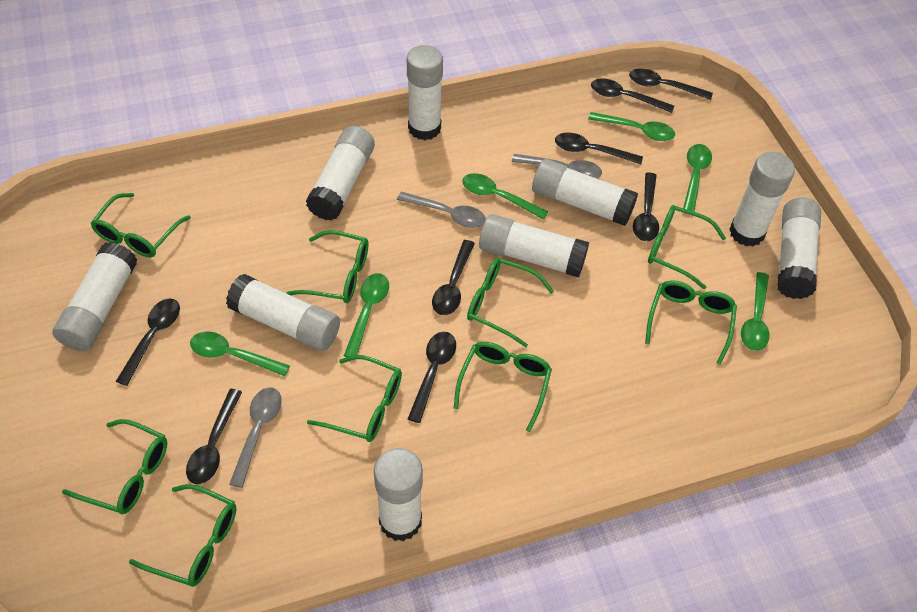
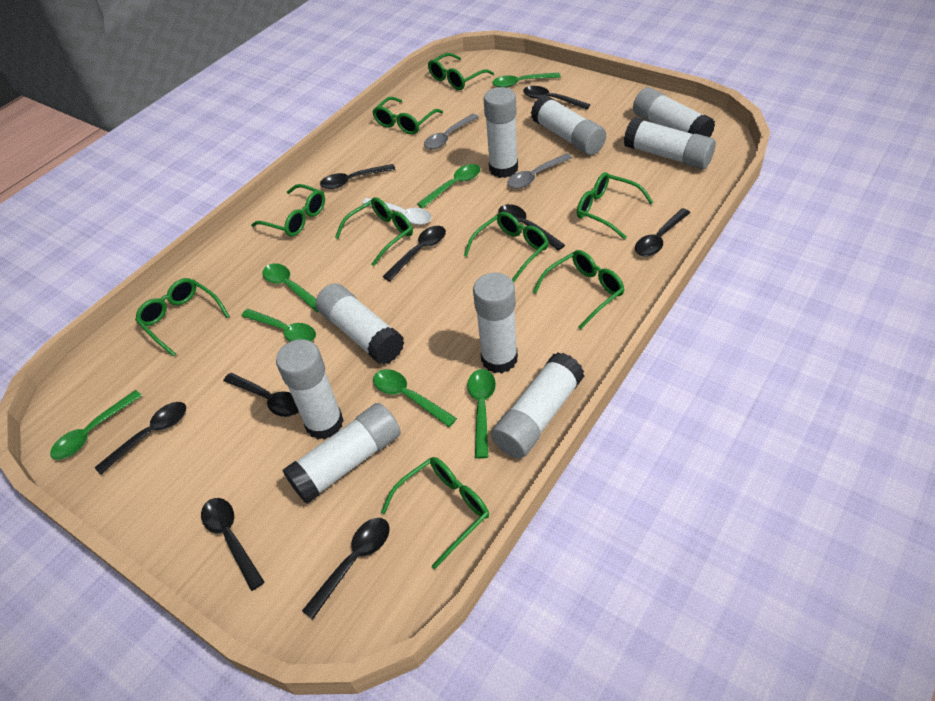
black spoon: [115,299,180,386] [186,389,242,484] [408,332,456,423] [432,240,475,315] [555,133,643,165] [591,78,674,113] [629,68,713,100] [633,172,659,241] = 8 -> [94,402,186,475] [201,498,264,591] [223,373,299,417] [302,518,390,620] [320,164,396,189] [383,226,446,281] [498,204,565,251] [523,86,591,109] [635,208,691,256] = 9
green spoon: [190,332,290,376] [344,273,389,357] [462,173,548,220] [588,112,675,141] [683,144,712,212] [741,272,769,351] = 6 -> [50,390,142,460] [241,309,316,342] [263,264,318,312] [373,369,457,427] [417,164,481,208] [467,369,496,458] [492,73,561,88] = 7
grey spoon: [229,387,282,488] [397,192,486,228] [512,154,602,178] = 3 -> [424,114,479,149] [507,153,572,189] = 2
white spoon: none = 0 -> [362,198,432,225] = 1

